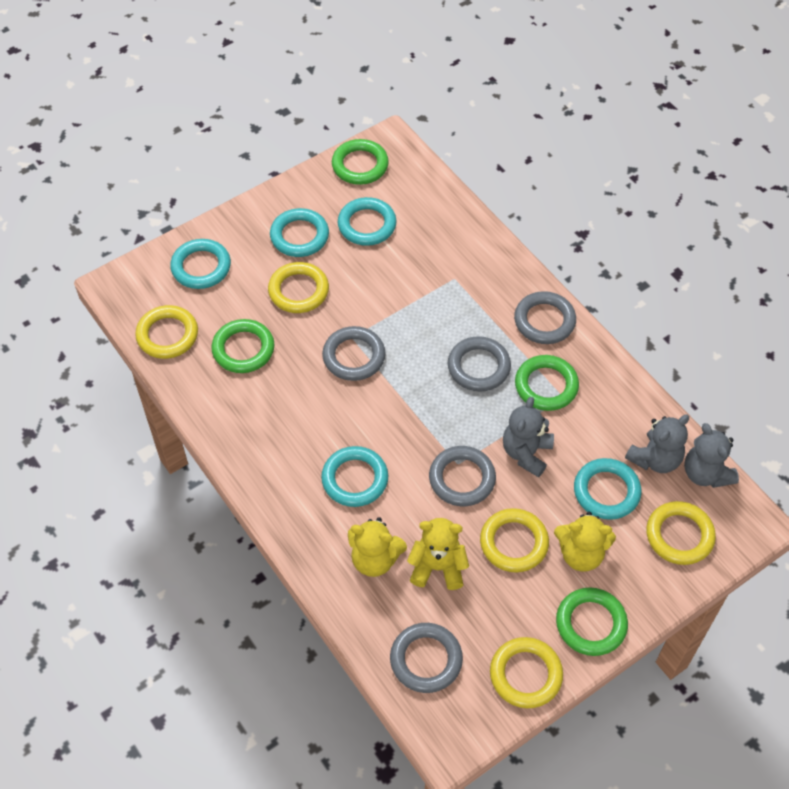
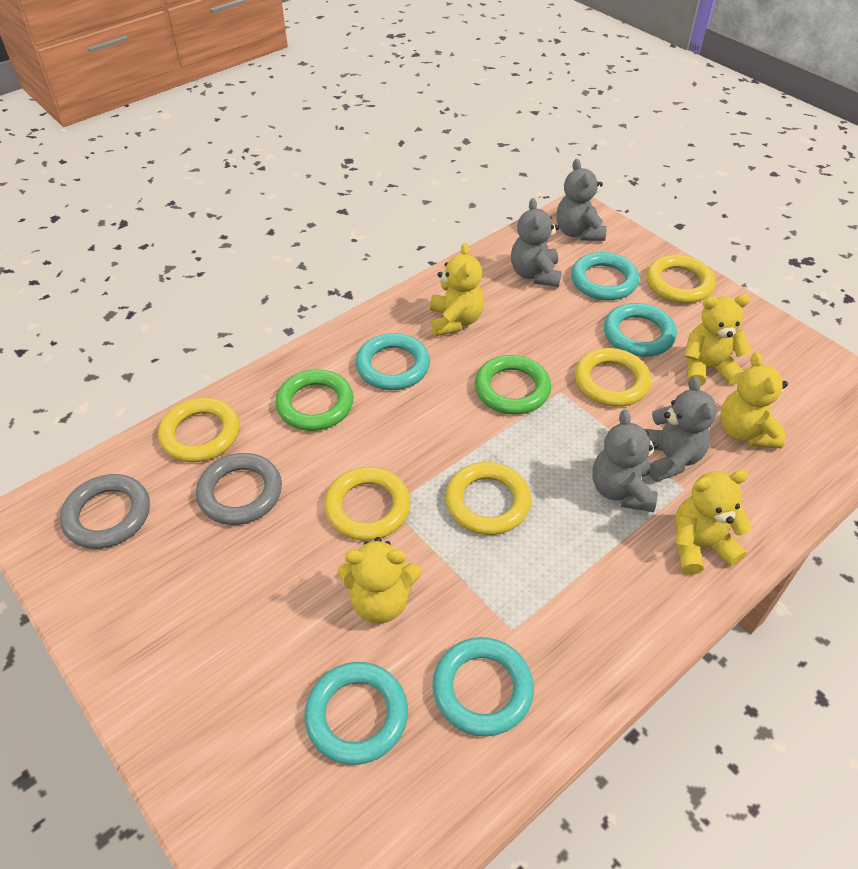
green ring: [211,319,274,373] [332,139,389,185] [515,355,579,411] [556,587,628,656] = 4 -> [275,370,354,431] [475,355,551,415] = 2
grey ring: [322,326,386,381] [390,623,463,693] [429,446,496,506] [448,336,511,392] [514,291,576,344] = 5 -> [60,474,150,549] [196,453,282,525] = 2
grey teddy bear: [503,397,554,477] [625,415,689,473] [684,423,739,488] = 3 -> [511,198,562,287] [556,159,606,241] [592,410,658,512] [644,377,717,482] = 4
yellow teddy bear: [348,517,407,577] [407,518,469,590] [554,512,616,571] = 3 -> [338,537,421,624] [430,243,484,336] [675,470,752,575] [684,294,751,386] [720,352,788,448] = 5

